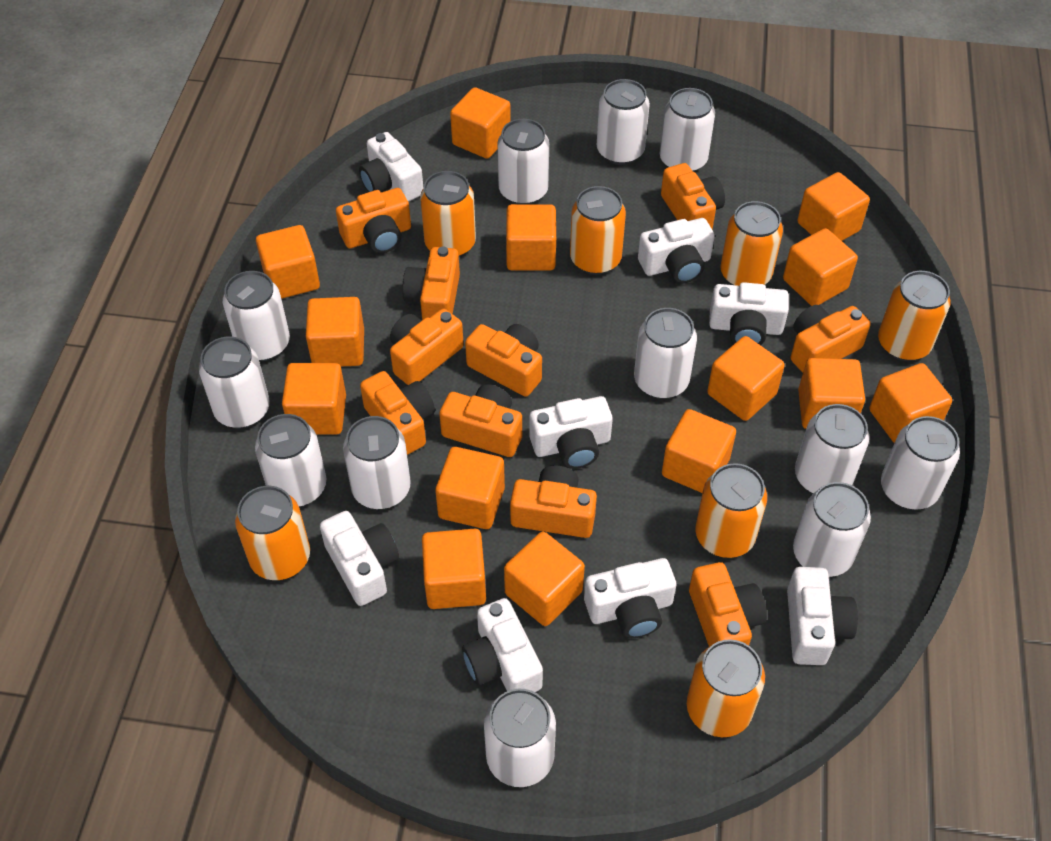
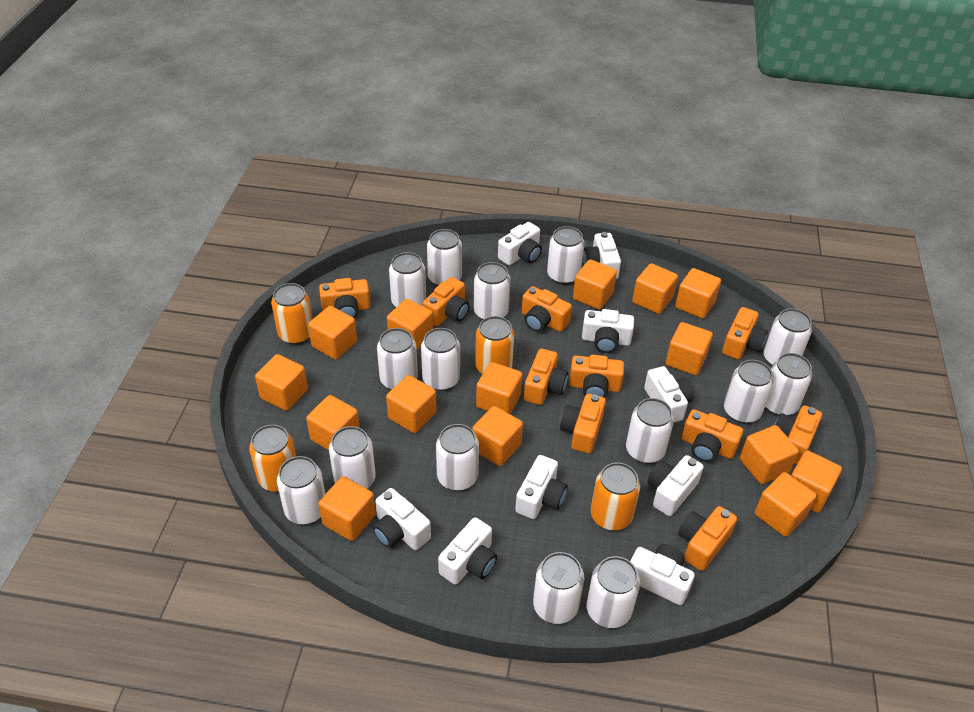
orange can: [235,486,310,580] [420,171,476,257] [570,186,626,275] [687,639,765,737] [695,463,767,558] [720,201,783,286] [878,271,951,361] = 7 -> [249,425,296,492] [271,283,313,345] [475,316,514,374] [591,463,640,531] = 4
orange cube: [256,225,320,299] [282,363,346,435] [306,297,364,367] [422,529,486,609] [435,447,505,529] [450,87,511,159] [504,532,585,626] [506,204,556,270] [662,409,736,493] [707,336,785,421] [783,228,858,306] [797,172,870,241] [798,358,865,429] [869,363,952,443] = 14 -> [255,354,308,411] [306,395,360,450] [308,306,357,360] [318,476,376,541] [386,375,437,433] [387,299,433,350] [472,406,523,466] [476,362,523,414] [573,259,617,309] [632,263,678,314] [666,322,713,375] [675,268,721,318] [740,425,799,484] [755,472,817,537] [791,450,842,513] = 15
white camera: [320,511,399,606] [359,132,423,202] [462,598,543,692] [529,396,613,469] [584,558,676,638] [638,218,715,283] [709,282,789,345] [787,567,858,665] = 8 -> [373,488,431,550] [438,517,497,585] [498,222,542,265] [515,455,568,519] [582,309,634,353] [583,232,621,279] [630,544,695,605] [644,366,694,422] [648,455,704,516] = 9
white can: [199,337,270,428] [223,271,290,361] [255,414,326,507] [343,416,411,509] [484,689,556,787] [498,119,549,204] [597,79,650,165] [634,308,697,399] [660,88,715,172] [793,482,871,577] [795,404,869,494] [881,416,960,510] = 12 -> [277,456,325,525] [329,426,376,489] [377,328,418,390] [389,252,426,307] [421,328,460,391] [427,229,462,286] [436,424,479,491] [474,262,511,320] [533,552,584,624] [547,226,585,285] [586,556,640,628] [626,398,674,464] [724,360,774,424] [763,308,812,366] [765,353,812,416] = 15

